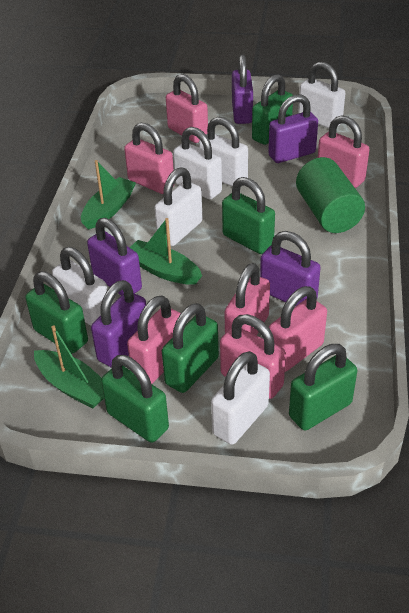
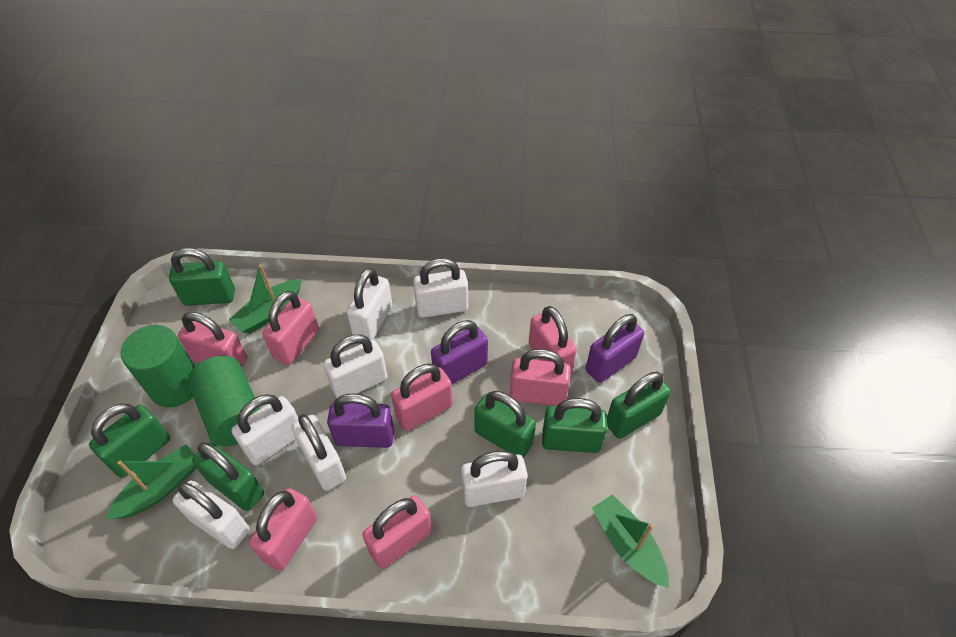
green cylinder: [296,157,365,233] = 1 -> [121,325,195,407] [188,356,260,447] = 2
purple padlock: [87,218,142,295] [91,280,146,367] [232,54,253,124] [260,231,321,306] [268,94,318,163] = 5 -> [327,393,394,448] [431,320,488,384] [586,314,644,383] = 3
white padlock: [52,247,107,326] [154,167,203,246] [173,127,222,199] [199,117,248,187] [211,351,270,445] [298,62,345,129] = 6 -> [173,481,250,549] [232,394,298,465] [292,414,346,491] [324,334,388,398] [347,268,392,340] [413,258,468,318] [461,451,527,507] = 7

